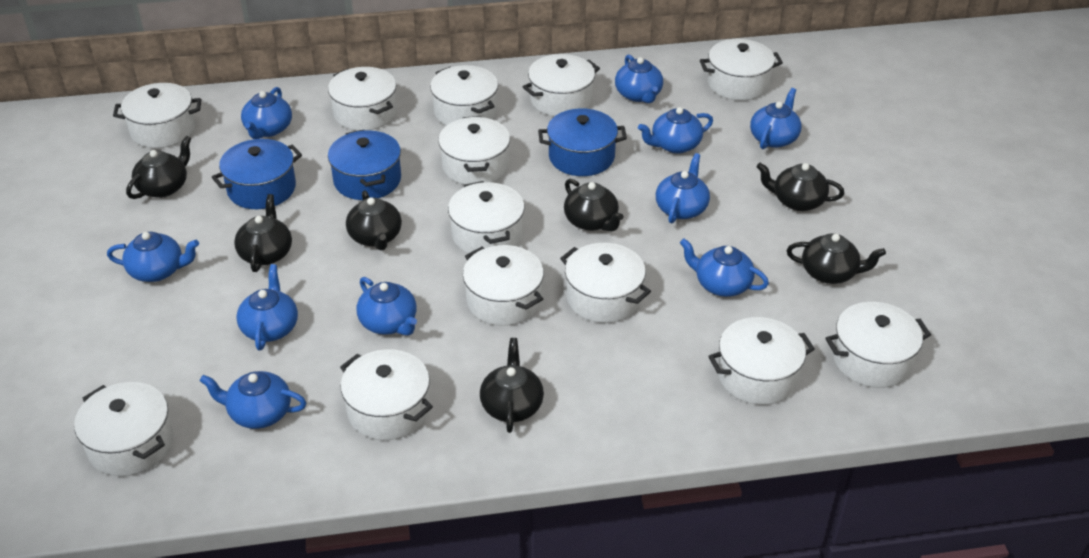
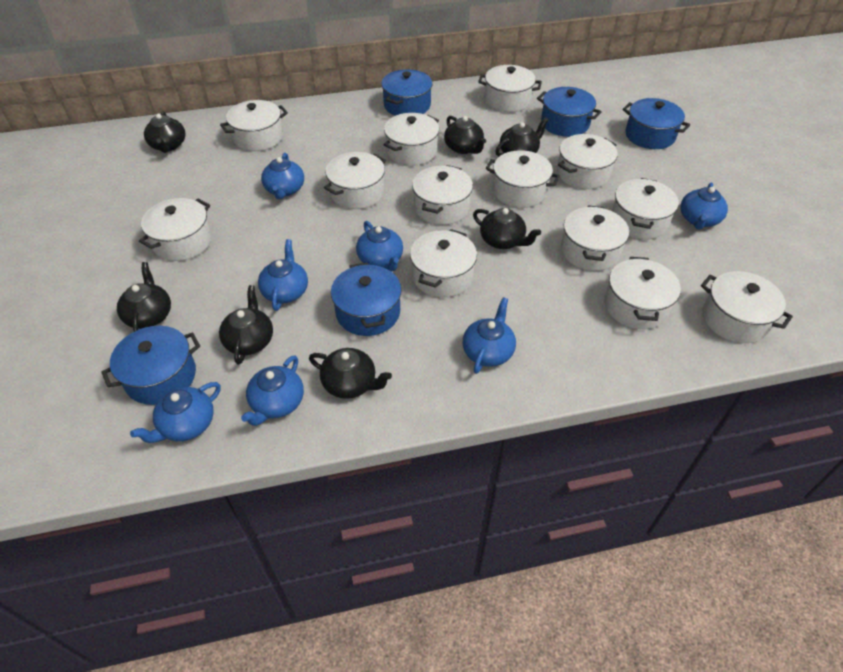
blue pot: [212,139,302,209] [328,130,401,200] [538,108,627,176] = 3 -> [101,326,200,405] [331,262,402,336] [381,70,432,116] [537,87,602,137] [623,98,690,149] = 5
blue teapot: [107,232,199,282] [200,371,306,429] [236,264,298,350] [241,87,292,139] [357,277,417,336] [615,55,663,103] [638,107,713,154] [656,153,710,223] [680,238,769,297] [750,88,802,149] = 10 -> [130,382,221,443] [241,355,304,426] [258,239,308,311] [261,153,304,199] [356,221,403,271] [463,297,516,374] [680,183,728,230] = 7

